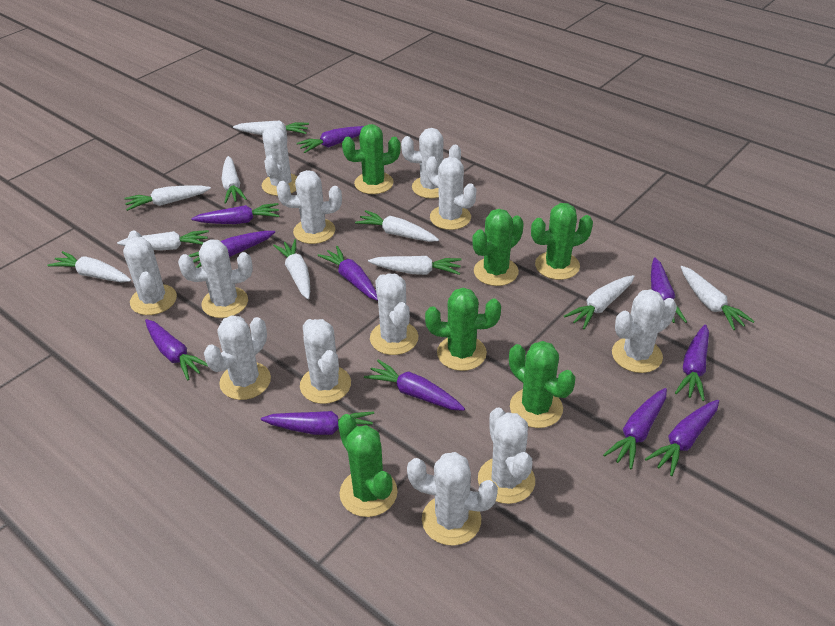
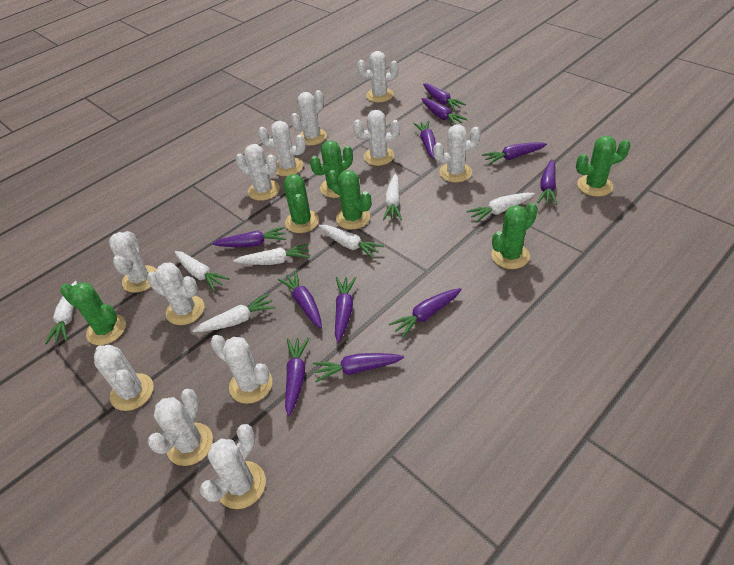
white carrot: [47,251,131,282] [117,230,209,250] [124,185,211,211] [221,156,247,204] [233,120,309,135] [273,239,310,299] [355,210,439,242] [368,256,462,275] [564,275,635,329] [681,266,755,330] = 10 -> [45,281,77,344] [175,251,229,291] [192,293,275,332] [233,244,310,265] [319,225,384,259] [383,174,402,221] [466,193,535,223] = 7

